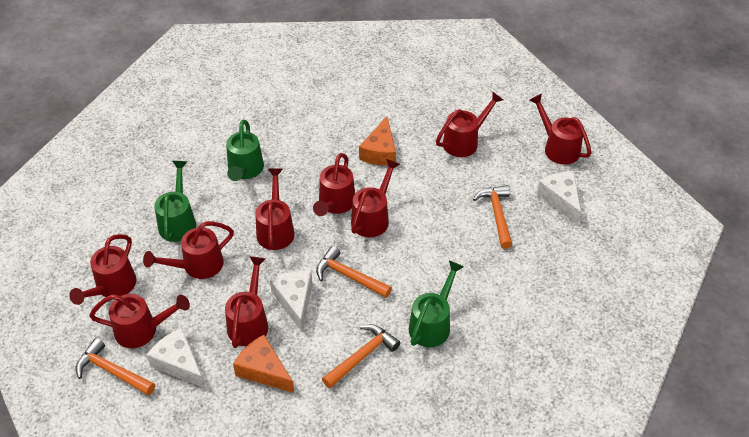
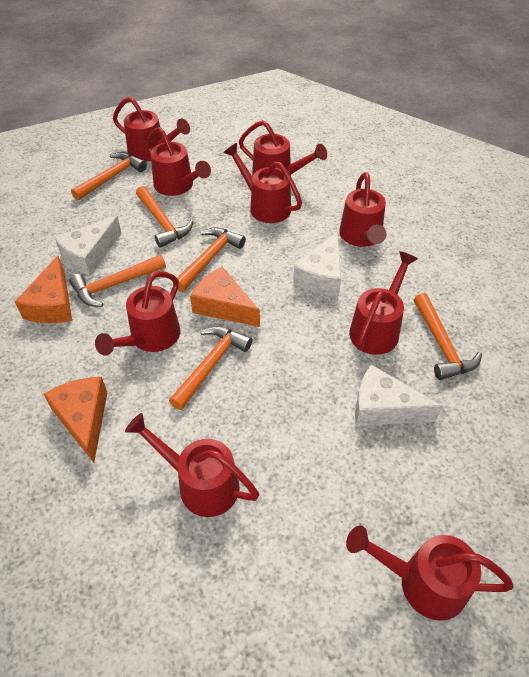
green watering can: [154,161,196,242] [226,120,264,181] [409,260,464,347] = 3 -> none = 0
orange cheese: [233,335,294,393] [359,116,396,166] = 2 -> [15,255,72,323] [44,377,108,463] [190,267,260,327] = 3
orange hammer: [76,338,155,396] [316,246,392,298] [322,324,400,389] [473,185,513,249] = 4 -> [69,255,166,307] [71,152,147,200] [136,186,194,248] [169,326,252,410] [177,227,246,292] [414,293,482,380] = 6

